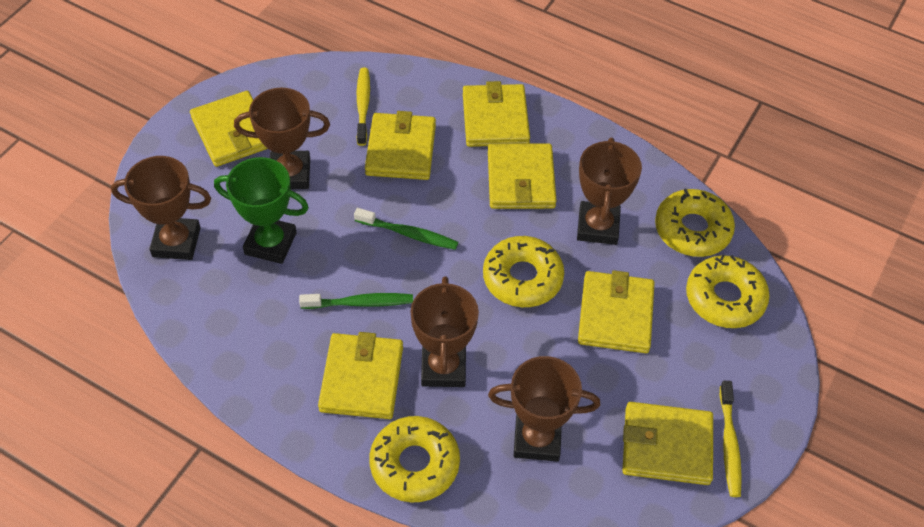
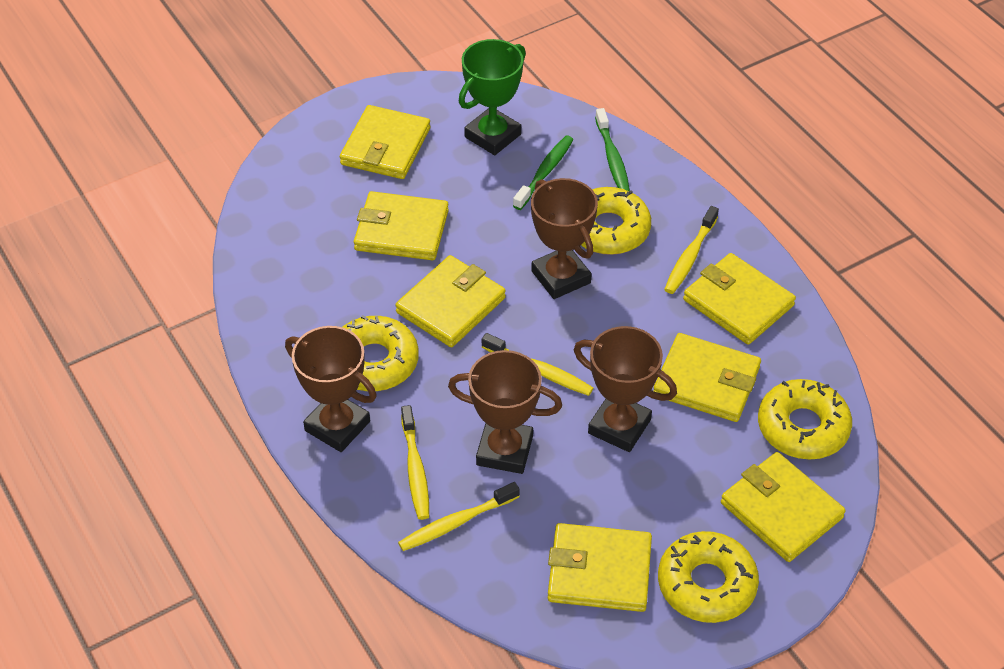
brown trophy: [111,156,211,260] [234,88,330,189] [410,276,479,387] [488,356,600,462] [577,138,642,245] = 5 -> [285,326,377,452] [448,350,562,474] [531,178,598,299] [574,326,677,452] = 4
yellow toothbrush: [357,68,370,146] [720,381,742,497] = 2 -> [398,482,520,551] [401,405,429,520] [482,333,593,396] [664,206,719,294] = 4

